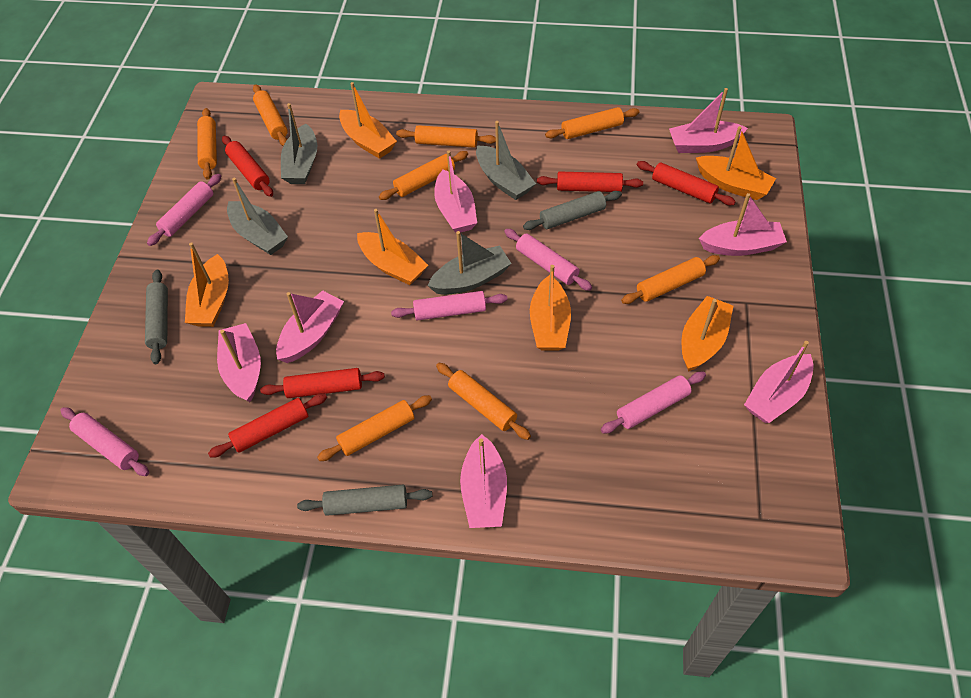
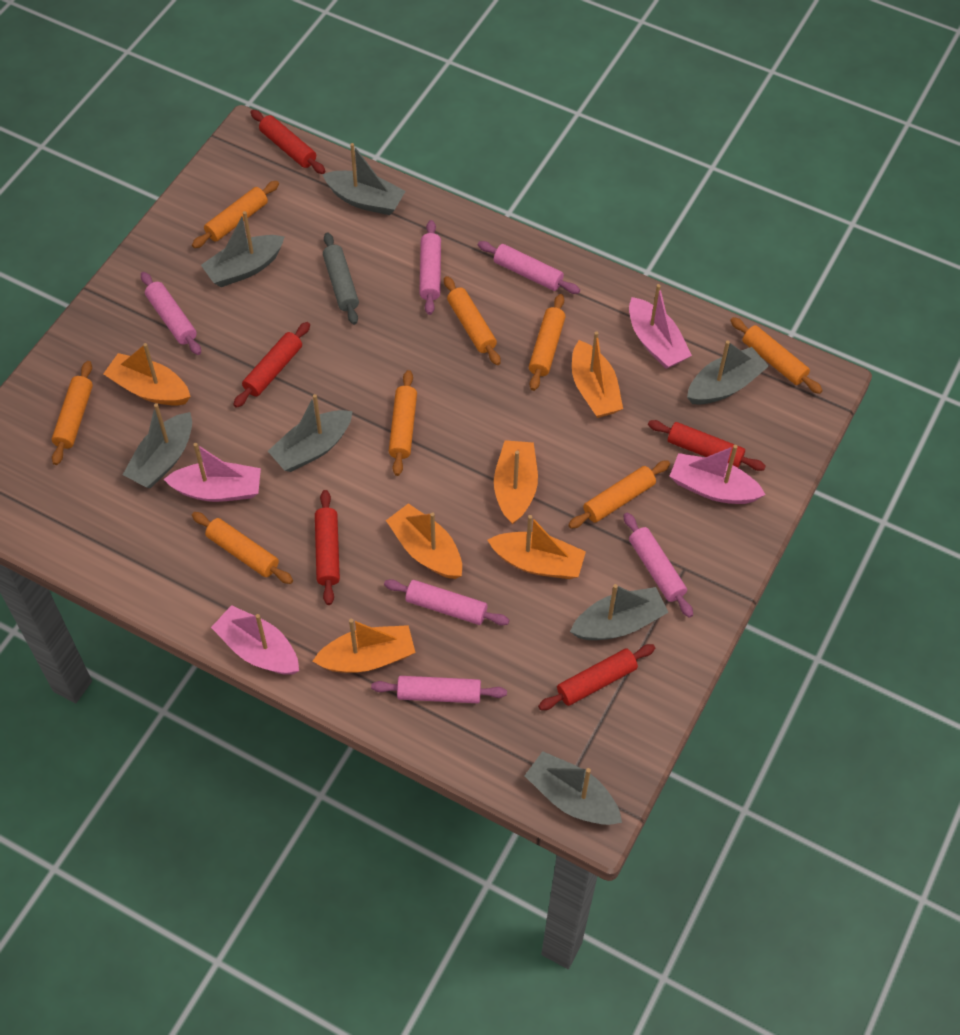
grey boat: [227,178,288,255] [281,103,317,184] [427,231,512,295] [476,121,536,200] = 4 -> [123,403,192,488] [201,211,284,287] [268,394,353,472] [322,143,406,215] [525,751,622,825] [570,584,669,640] [687,341,769,405] = 7
grey rolling pin: [145,270,168,364] [297,485,432,516] [523,191,622,230] = 3 -> [323,232,359,325] = 1
pink boat: [217,323,261,402] [276,290,344,363] [434,150,477,233] [460,434,507,528] [669,88,748,153] [699,193,787,256] [744,341,813,423] = 7 -> [164,443,261,502] [211,605,299,675] [629,284,692,369] [670,445,766,504] = 4
pink rolling pin: [60,407,149,476] [147,174,221,246] [391,291,508,321] [504,229,592,291] [601,371,706,433] = 5 -> [141,272,201,355] [371,676,507,703] [384,579,509,625] [419,220,441,315] [478,241,580,294] [624,513,693,618] = 6

